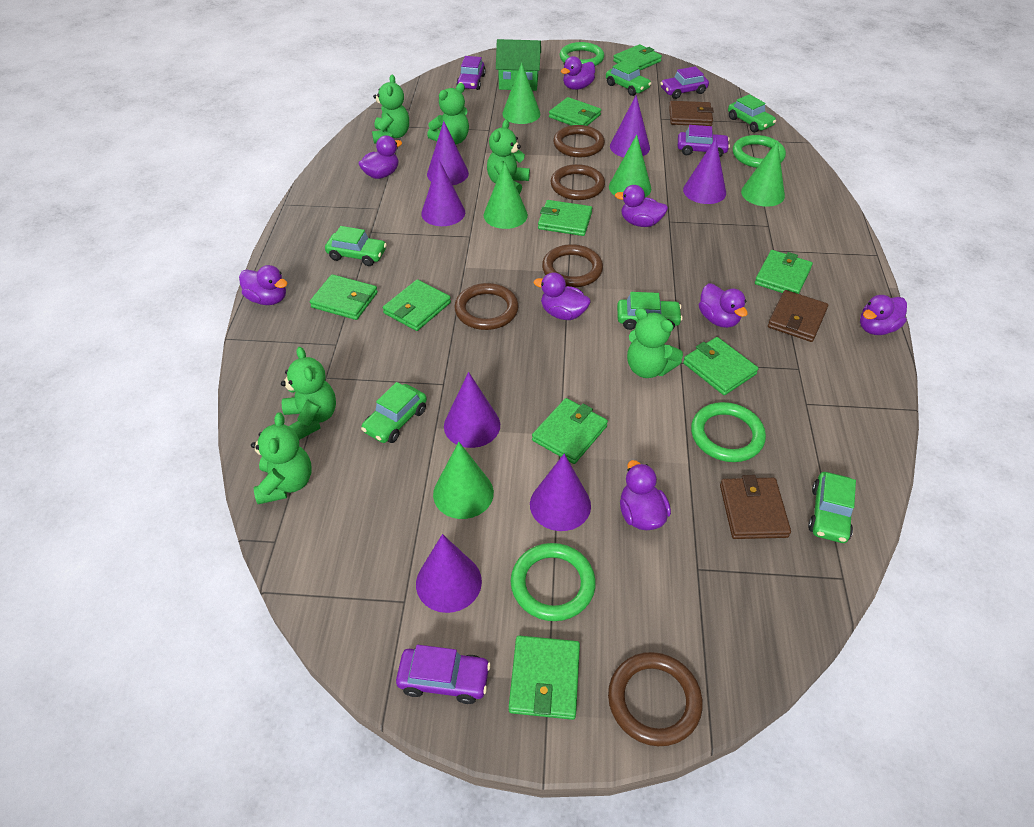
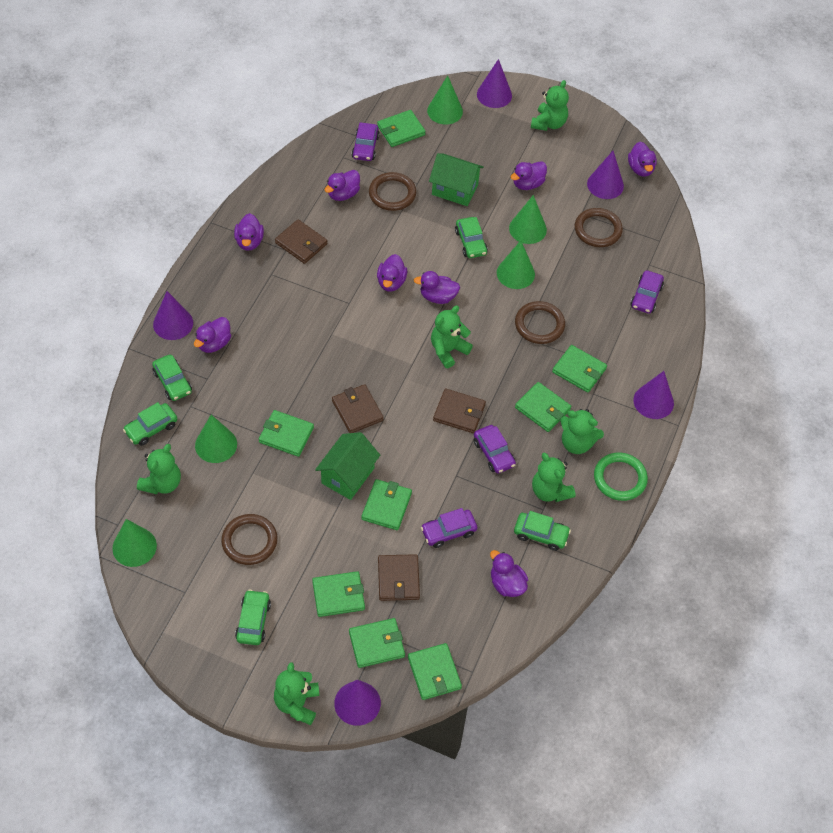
brown ring: [454,283,519,330] [542,244,603,287] [551,164,605,200] [553,125,605,157] [608,652,703,746] = 5 -> [221,514,278,565] [369,172,416,211] [515,301,565,344] [575,208,623,247] = 4
brown wallet: [669,101,714,126] [720,475,791,539] [768,290,828,342] = 3 -> [275,220,328,264] [332,384,384,433] [378,554,420,601] [433,389,486,433] = 4
green car: [325,226,387,266] [361,382,427,443] [606,61,651,96] [617,292,683,330] [728,94,776,132] [808,472,856,543] = 6 -> [123,402,177,446] [152,355,192,401] [235,589,271,645] [455,217,488,258] [514,511,571,551] = 5
green house: [496,39,541,91] = 1 -> [315,432,380,500] [429,153,484,206] = 2
green ring: [511,543,596,621] [560,42,604,66] [691,402,766,462] [733,135,786,168] = 4 -> [594,452,648,501] = 1
green wallet: [310,274,378,320] [383,279,451,331] [509,636,580,720] [532,398,608,464] [538,200,592,236] [549,97,601,126] [613,44,662,71] [683,337,759,395] [755,250,813,294] = 9 -> [259,410,314,457] [312,571,365,617] [349,618,405,668] [361,479,412,530] [377,110,426,147] [408,643,462,700] [515,382,571,432] [552,345,607,392] = 8
purple cone: [416,534,482,613] [421,160,465,226] [427,121,469,185] [444,372,500,448] [530,454,591,531] [610,95,650,157] [683,138,726,204] = 7 -> [153,291,193,340] [334,680,381,726] [477,59,512,108] [587,151,624,199] [633,371,674,419] = 5

